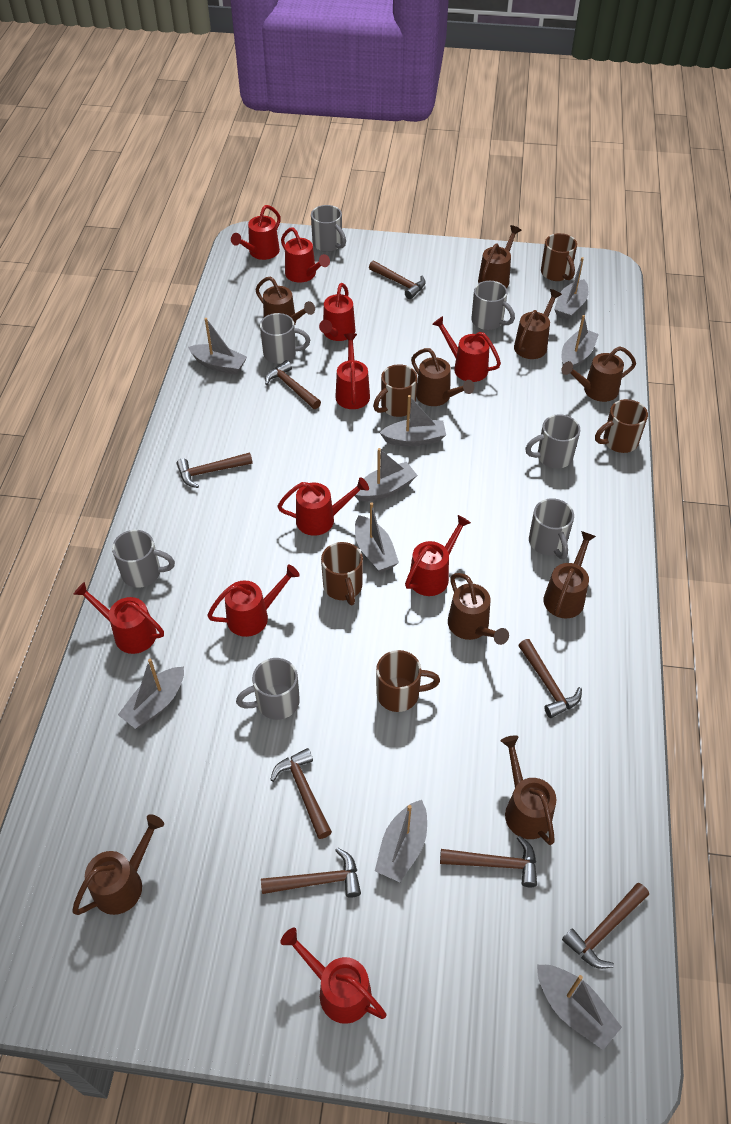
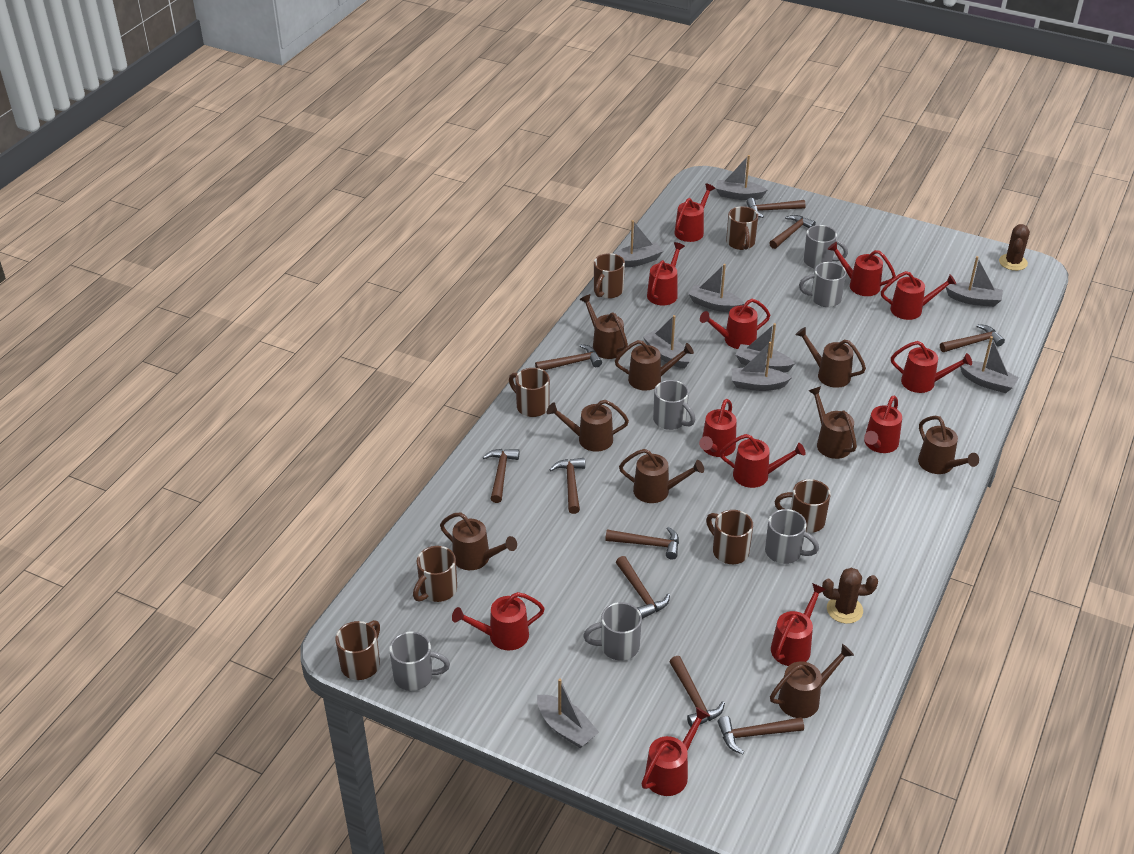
brown cactus: none = 0 -> [822,567,878,624] [999,224,1030,271] = 2
brown hammer: [176,452,253,488] [261,848,361,898] [265,360,321,409] [270,748,332,839] [369,261,426,299] [440,836,537,887] [518,639,582,718] [562,883,649,969] = 8 -> [483,449,519,503] [535,344,602,370] [549,458,585,514] [605,527,679,560] [616,556,670,619] [669,656,725,727] [718,716,804,754] [746,198,806,218] [769,215,816,249] [940,324,1005,352] = 10
brown mug: [321,542,363,605] [373,364,417,417] [376,650,440,712] [541,233,577,281] [595,399,648,453] = 5 -> [335,620,380,680] [413,546,457,602] [509,368,550,417] [594,253,625,299] [706,510,753,564] [726,206,758,250] [775,479,831,533] = 7
grey mug: [112,530,175,588] [236,658,300,720] [260,313,310,364] [311,205,346,252] [471,281,515,330] [525,414,580,469] [529,498,574,559] = 7 -> [389,632,450,691] [583,602,642,660] [653,380,695,430] [765,509,819,564] [799,262,846,307] [803,225,848,269] = 6
red watering can: [73,582,164,654] [207,565,300,637] [231,205,281,260] [278,477,369,536] [280,928,386,1024] [281,227,330,283] [319,283,356,341] [335,333,370,409] [405,515,471,596] [432,316,501,382] = 10 -> [452,592,545,650] [641,707,710,796] [647,242,685,306] [675,183,715,242] [699,399,737,457] [700,298,770,349] [720,434,806,488] [771,583,826,666] [827,242,896,296] [864,396,902,453] [881,271,956,320] [891,341,972,393] = 12

